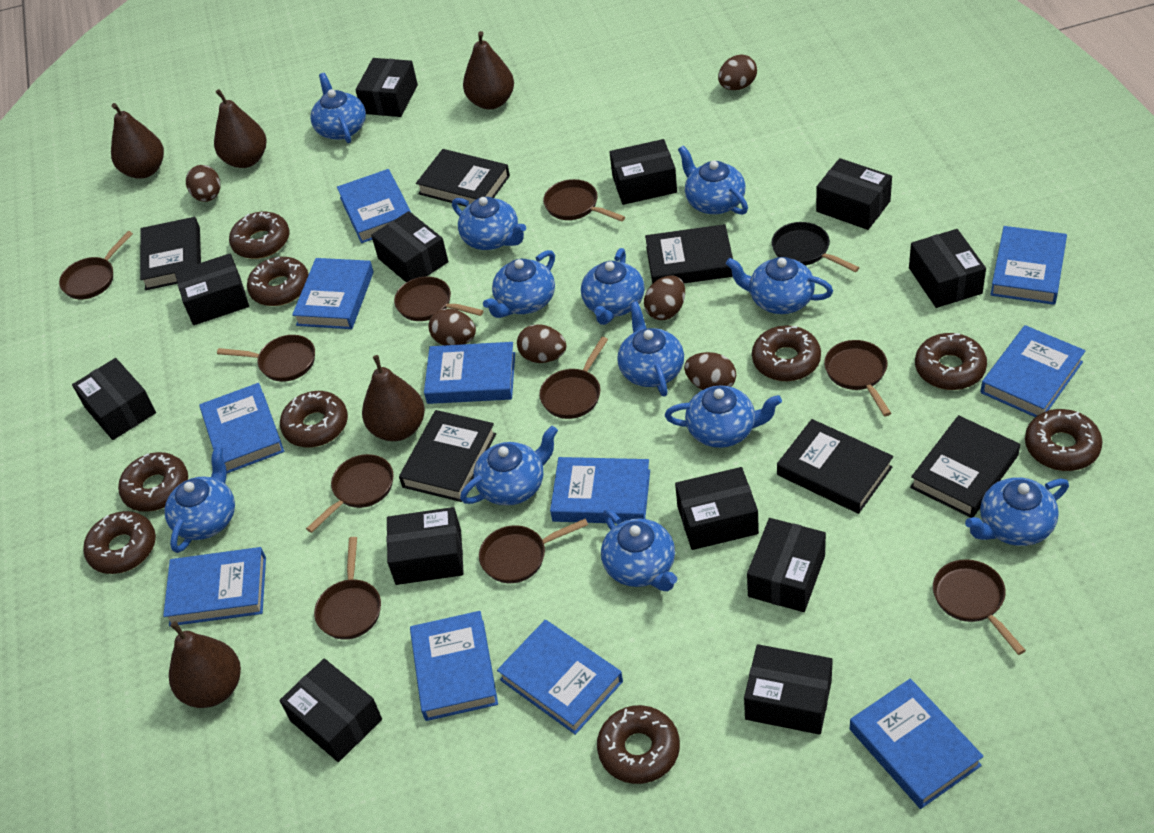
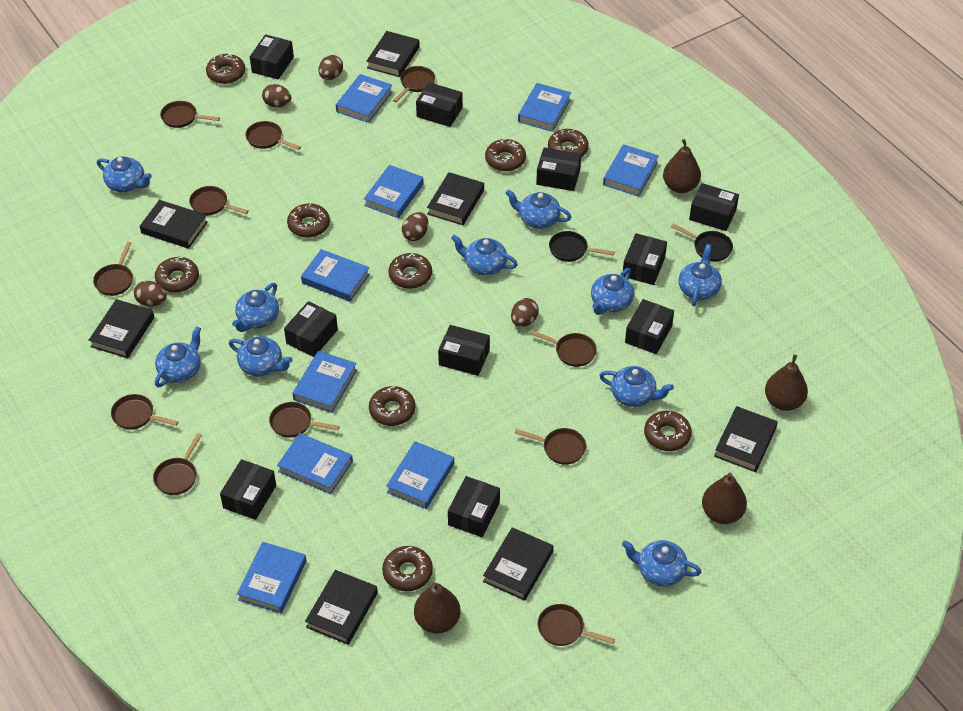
black book: [140,217,201,290] [399,410,496,502] [416,149,510,207] [645,224,733,284] [777,419,894,514] [910,415,1020,518] = 6 -> [89,299,154,358] [140,200,208,249] [305,570,378,645] [367,31,420,77] [427,172,484,225] [483,527,553,601] [714,406,778,472] = 7
black box: [72,358,156,440] [175,254,249,325] [280,659,382,762] [355,58,418,117] [371,211,448,282] [387,507,464,585] [610,139,677,205] [675,467,759,550] [744,644,833,735] [747,518,826,612] [816,158,892,230] [909,229,986,308] = 12 -> [220,459,276,520] [250,34,294,80] [284,301,338,357] [416,82,463,127] [438,325,490,376] [448,476,500,537] [536,147,581,191] [623,233,667,285] [625,299,674,354] [689,183,739,231] = 10
black pan: [771,222,860,272] = 1 -> [549,231,615,262] [671,224,733,262] = 2
blue book: [163,547,266,626] [199,383,284,473] [292,258,374,329] [337,169,411,243] [410,611,498,721] [424,342,515,404] [497,620,623,735] [550,457,650,524] [850,679,984,809] [980,325,1086,417] [990,226,1067,305] = 11 -> [237,542,306,613] [277,433,353,494] [292,351,357,413] [301,249,370,302] [336,74,392,123] [364,165,424,218] [386,441,454,509] [518,83,571,132] [603,144,659,197] = 9
blue teapot: [164,447,235,553] [310,73,366,143] [452,197,526,250] [460,426,558,506] [483,250,555,318] [581,248,645,325] [601,509,677,591] [617,301,684,396] [665,385,782,448] [678,146,748,215] [726,257,833,314] [965,477,1069,546] = 12 -> [97,157,152,192] [155,326,201,387] [229,336,293,377] [232,283,279,332] [451,235,518,276] [506,189,571,229] [591,268,634,315] [599,366,674,407] [622,540,701,586] [679,244,722,306] = 10
brown egg: [186,165,220,202] [428,308,476,345] [517,324,566,363] [644,276,685,320] [684,352,736,390] [718,55,757,90] = 6 -> [134,281,166,306] [262,84,291,107] [319,55,343,80] [402,212,428,241] [511,298,539,327] = 5
brown pan: [59,231,133,299] [217,335,315,382] [306,454,394,533] [314,537,381,640] [394,277,484,321] [479,519,588,583] [539,337,608,419] [543,179,625,222] [824,340,891,416] [933,559,1026,655] = 10 -> [93,242,133,296] [111,394,179,430] [153,433,202,495] [160,101,220,128] [189,186,249,215] [246,121,301,150] [269,402,340,438] [393,66,435,102] [515,428,586,465] [530,330,597,367] [538,604,615,646] = 11
brown pear: [111,103,164,179] [169,621,241,708] [214,89,267,168] [362,355,425,441] [463,31,514,109] = 5 -> [414,582,461,634] [663,139,701,193] [702,473,747,524] [765,355,808,411] = 4

